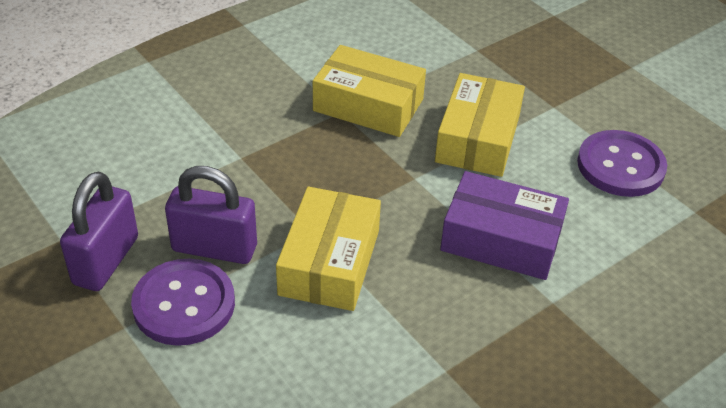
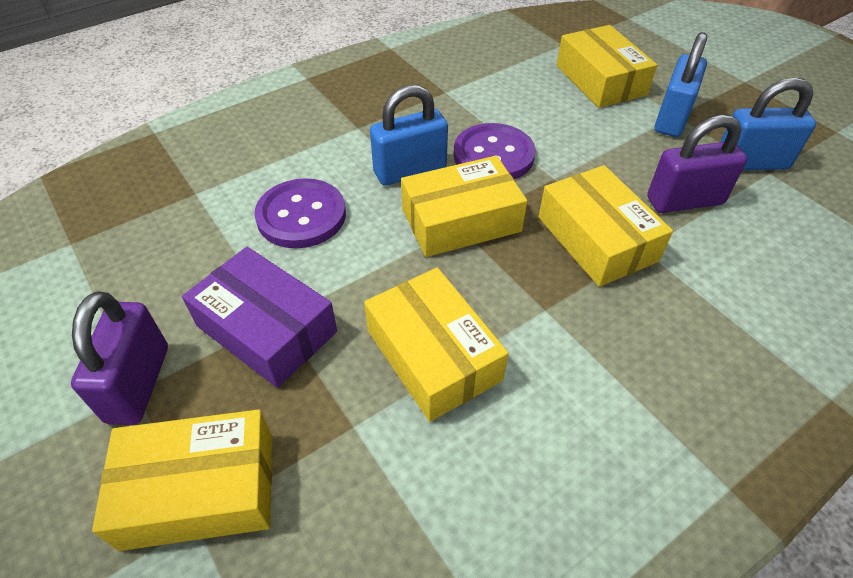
blue padlock: none = 0 -> [370,85,448,186] [655,32,707,137] [720,77,816,170] = 3
yellow box: [276,187,381,311] [313,45,426,137] [435,73,525,177] = 3 -> [92,409,272,551] [364,268,508,422] [401,156,527,257] [538,165,673,287] [556,25,657,108] = 5

